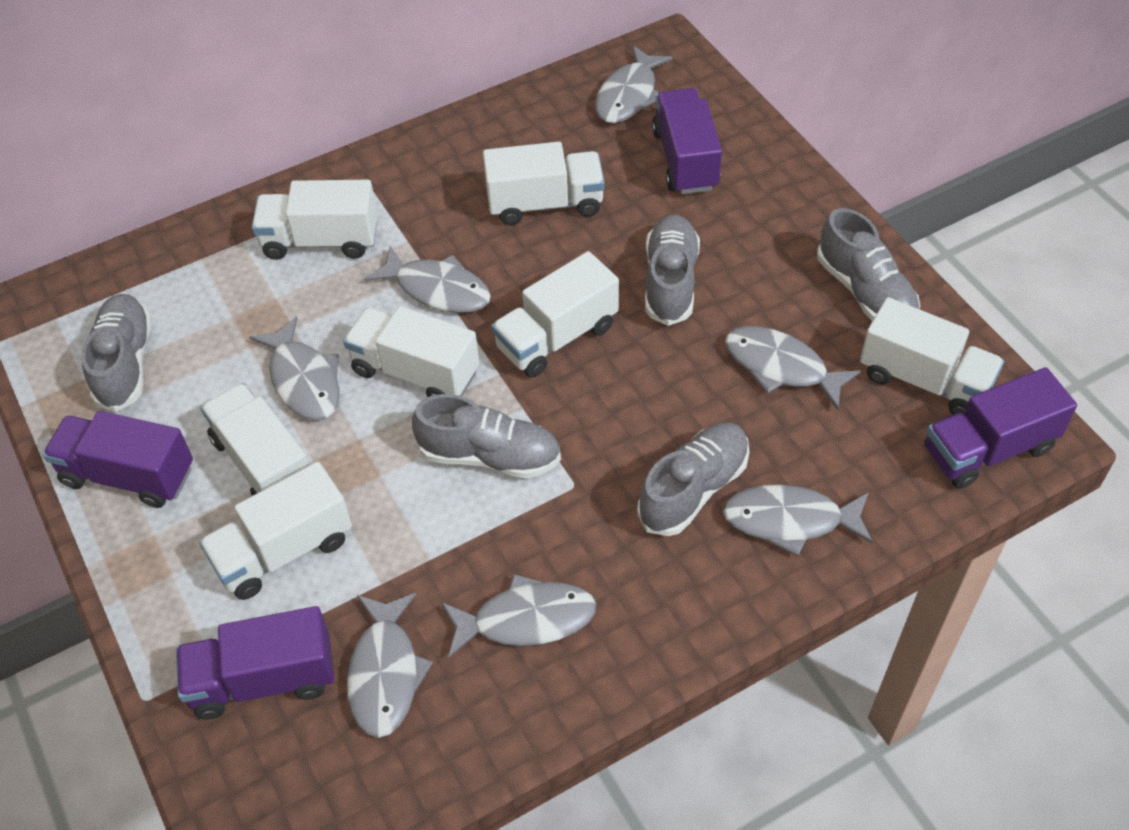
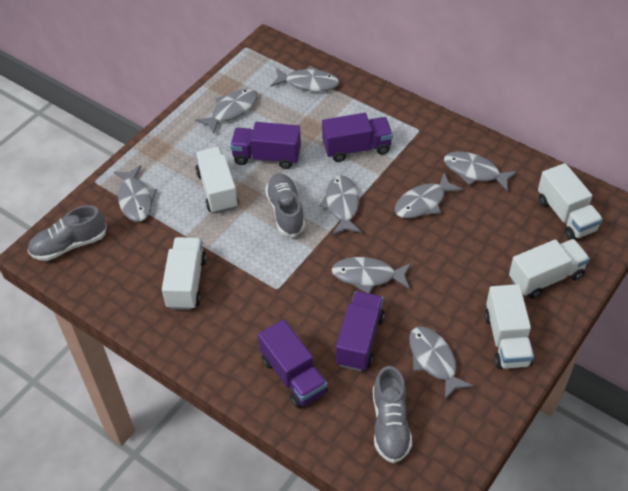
grey fish: [249,316,340,420] [347,593,433,738] [364,246,491,313] [441,574,596,658] [595,45,673,123] [723,485,873,556] [725,326,861,410] = 7 -> [114,165,157,222] [196,89,257,134] [271,66,339,92] [320,175,362,235] [332,257,411,293] [394,173,463,219] [409,326,474,400] [444,151,518,192] = 8
grey shoe: [81,294,152,412] [412,394,561,478] [637,423,750,536] [645,215,700,326] [817,208,920,321] = 5 -> [28,205,107,261] [265,174,305,237] [373,366,412,463] = 3
white truck: [199,462,352,600] [201,383,309,496] [252,180,377,260] [343,306,479,397] [483,142,605,225] [492,251,619,378] [860,297,1004,415] = 7 -> [162,237,207,310] [195,147,239,214] [484,284,534,369] [509,239,590,299] [538,163,603,240] = 5

